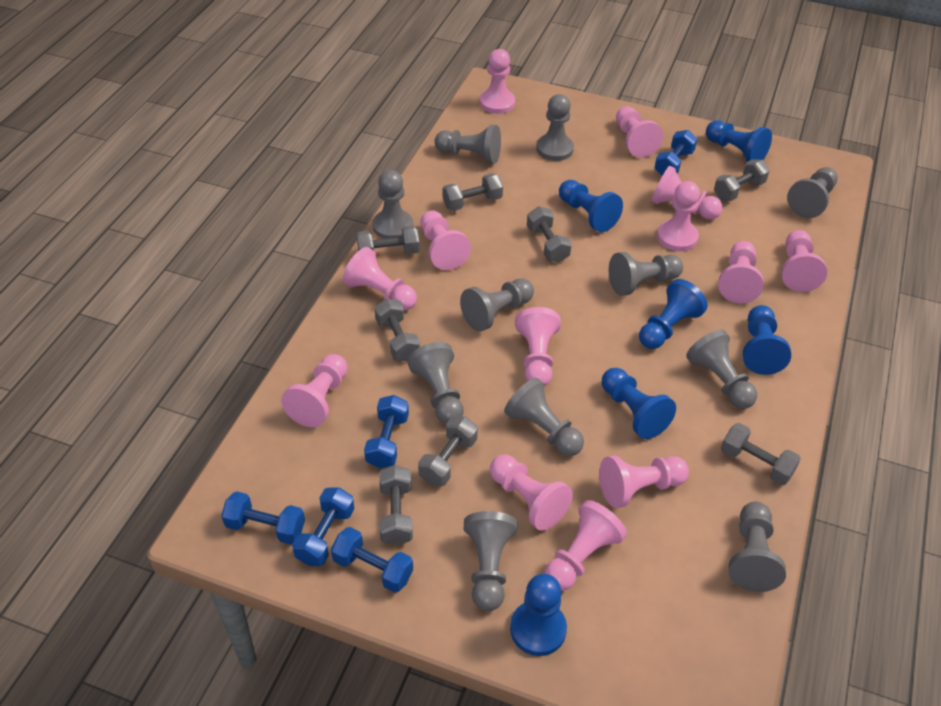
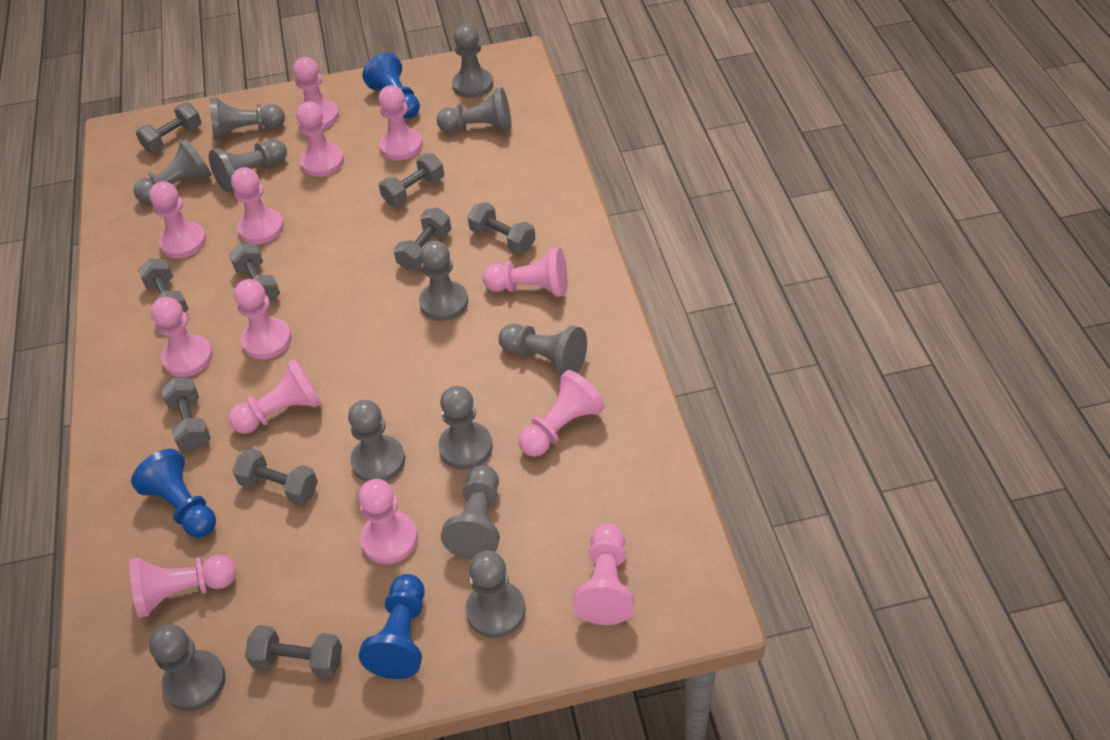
blue dumbbell: [221,491,305,545] [292,488,354,566] [331,527,413,593] [364,395,409,468] [655,130,697,176] = 5 -> none = 0
blue pawn: [510,574,567,656] [559,180,623,232] [602,368,676,439] [639,279,708,349] [706,120,772,162] [743,305,791,375] = 6 -> [131,449,216,538] [359,574,425,679] [362,53,420,118] = 3
grey dumbbell: [357,226,420,254] [375,299,420,361] [379,465,413,546] [418,416,478,486] [443,173,503,211] [527,206,572,263] [714,159,770,201] [721,423,801,485] = 8 -> [136,102,202,152] [138,259,189,313] [161,378,211,450] [229,243,280,304] [232,448,318,505] [245,625,342,678] [379,153,444,206] [394,207,451,271] [467,202,536,254] = 9
grey pawn: [372,170,413,239] [407,342,464,424] [435,125,501,164] [460,278,534,331] [464,511,517,611] [504,378,584,456] [536,94,574,161] [609,252,683,296] [686,330,757,409] [729,502,786,592] [787,167,838,218] = 11 -> [134,139,212,204] [149,624,226,711] [209,139,287,192] [210,97,285,140] [348,400,405,482] [419,241,468,321] [437,87,511,133] [438,386,493,470] [441,465,500,559] [452,25,493,98] [466,551,526,638] [499,324,587,376] = 12

